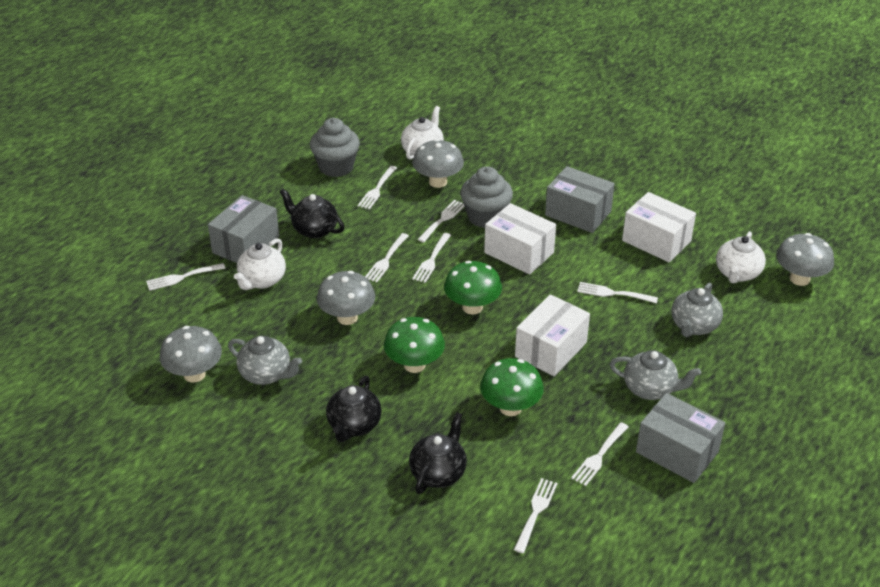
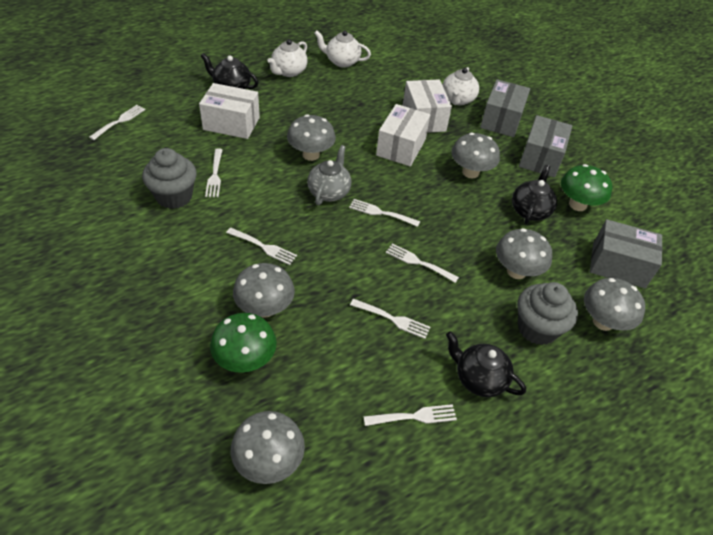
green mushroom: [384,317,445,373] [444,261,502,314] [480,358,544,416] = 3 -> [210,313,277,373] [561,164,612,211] = 2
grey mushroom: [160,326,222,383] [317,271,375,325] [413,139,464,188] [776,233,834,286] = 4 -> [231,411,305,484] [233,263,295,318] [287,114,336,161] [451,132,500,179] [496,228,552,279] [584,278,645,331] = 6
grey teapot: [228,336,302,385] [610,350,701,400] [672,282,723,337] = 3 -> [307,145,351,205] = 1
white fork: [146,263,226,291] [358,166,397,209] [365,233,409,282] [412,233,451,283] [417,200,464,243] [514,478,557,553] [571,422,629,486] [577,282,658,303] = 8 -> [89,105,145,140] [205,149,222,197] [226,227,297,265] [349,199,420,227] [350,299,430,339] [363,404,457,426] [386,243,459,283] = 7

